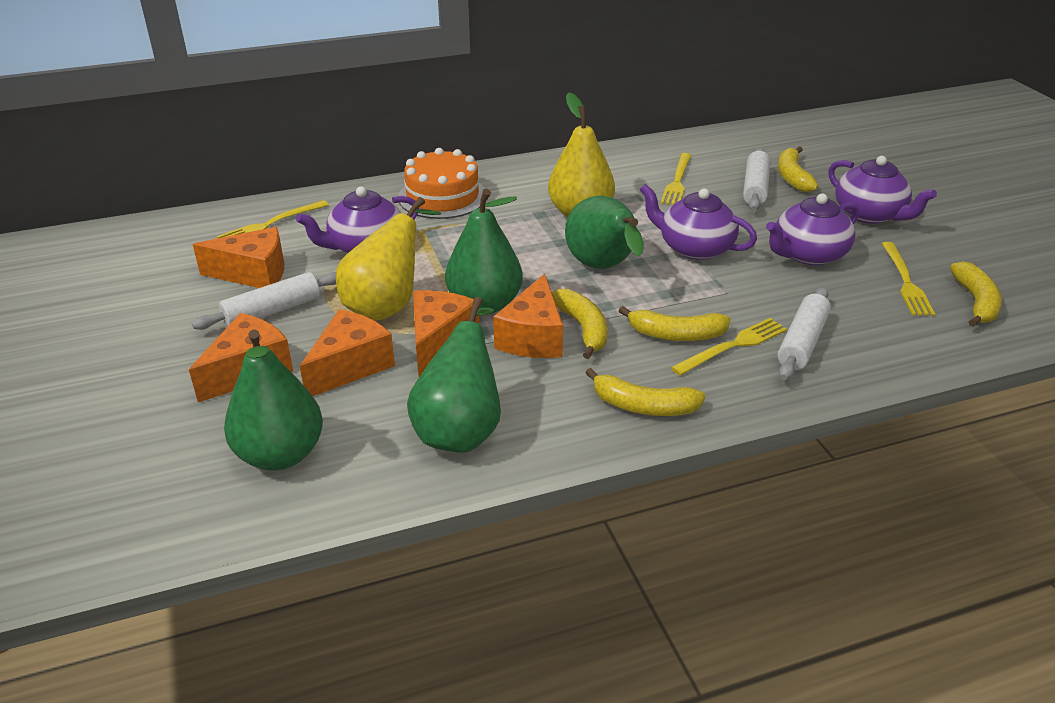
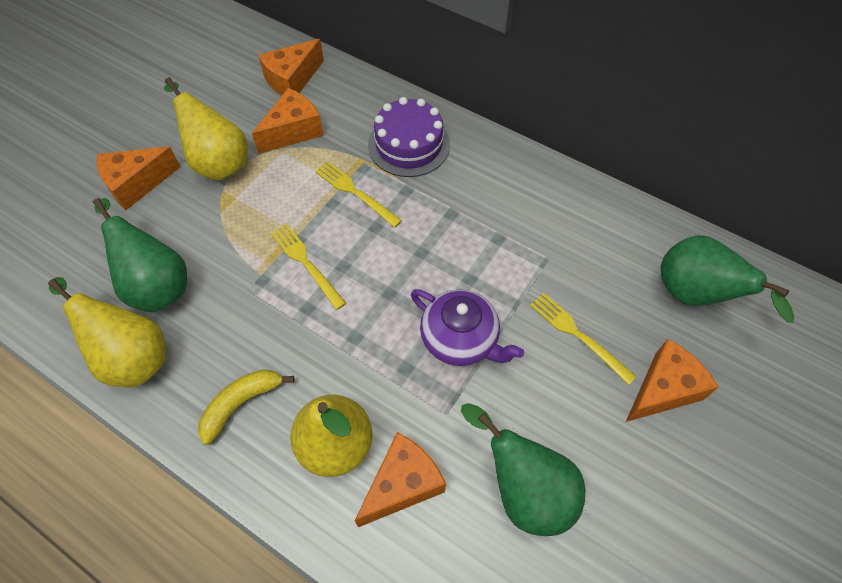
green pear: [224,329,323,471] [407,297,501,453] [445,189,523,314] [565,196,644,269] = 4 -> [93,198,187,312] [461,403,586,536] [660,235,794,323] = 3
orange cake: [398,148,485,219] = 1 -> none = 0
purple cake: none = 0 -> [368,97,450,177] = 1
purple teapot: [296,186,419,253] [640,184,757,260] [766,193,859,265] [828,156,937,224] = 4 -> [411,289,524,366] = 1
white rolling pin: [192,272,336,330] [743,148,770,211] [777,287,831,380] = 3 -> none = 0
yellow banana: [552,289,608,359] [585,368,706,416] [619,306,731,341] [778,146,818,192] [950,261,1002,327] = 5 -> [198,369,294,445] = 1
yellow fork: [216,200,329,238] [661,153,692,205] [671,318,787,376] [881,242,935,316] = 4 -> [271,224,346,310] [315,161,402,228] [530,293,637,385] = 3
yellow pear: [336,197,441,321] [548,92,615,217] = 2 -> [48,277,166,387] [164,77,248,181] [290,395,373,477] = 3

